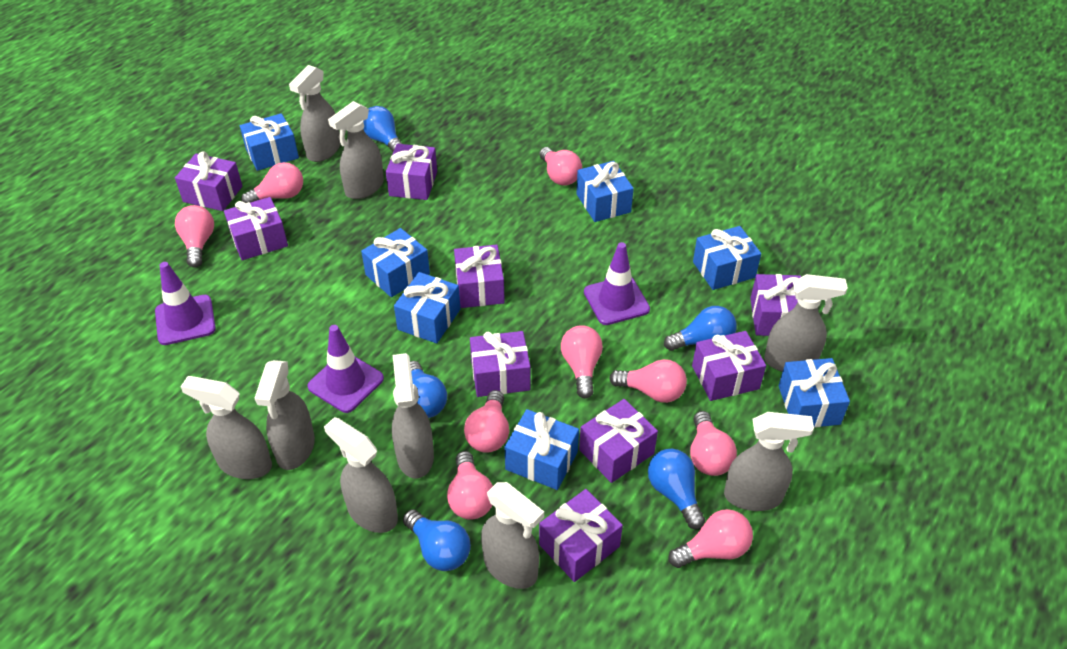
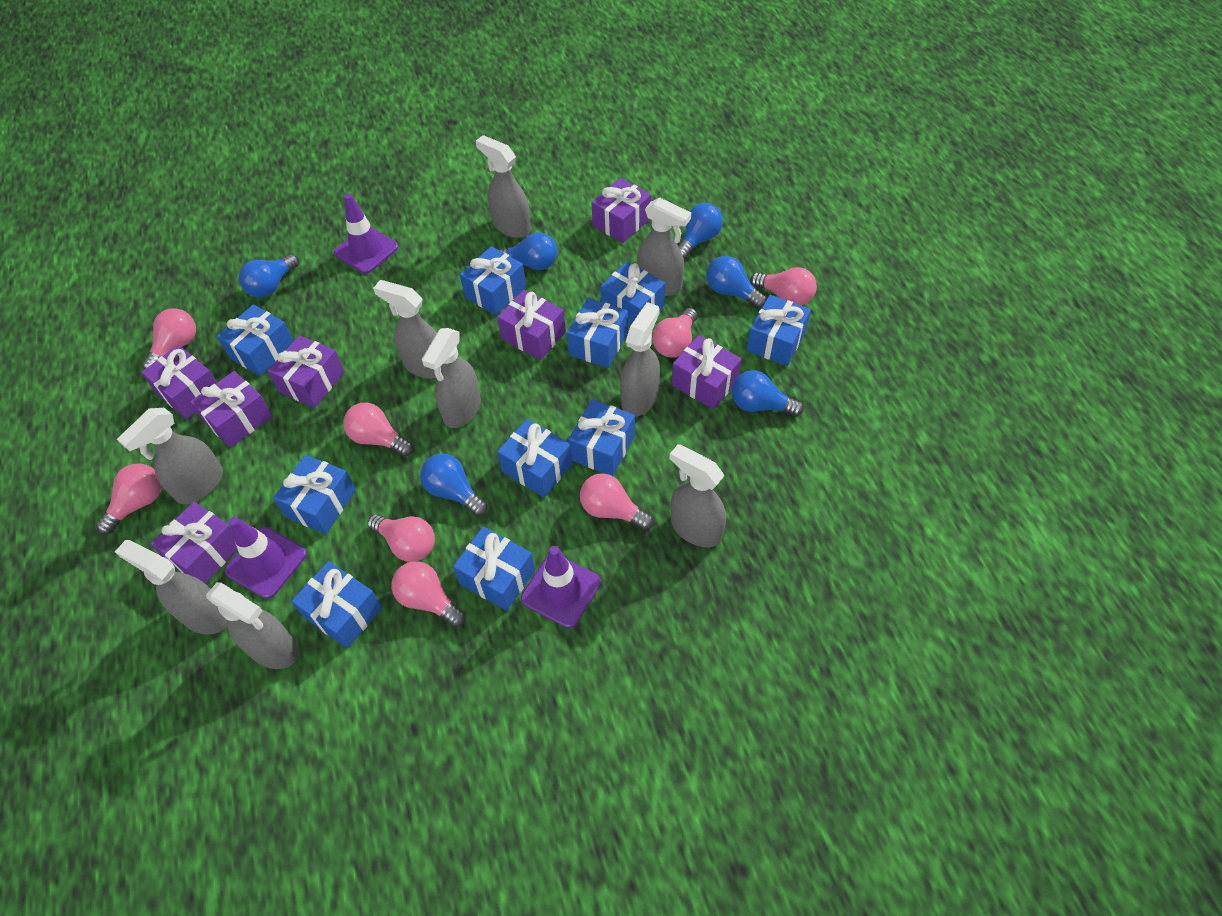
blue gift: [240,113,299,171] [361,228,430,297] [394,272,460,343] [505,409,579,490] [576,161,634,222] [693,226,761,290] [778,358,850,428] = 7 -> [217,304,293,376] [273,455,356,534] [291,561,382,648] [453,527,535,611] [460,246,526,315] [497,419,573,497] [567,298,628,368] [568,399,635,476] [600,261,665,326] [747,295,811,366] = 10
blue light bulb: [363,106,403,152] [403,509,471,571] [410,361,447,418] [648,449,705,529] [664,306,737,351] = 5 -> [239,254,299,298] [420,454,487,516] [498,232,558,270] [678,203,723,260] [706,256,767,308] [732,370,804,416] = 6
pink light bulb: [175,205,214,268] [241,162,303,203] [447,451,493,520] [464,390,509,453] [539,147,582,185] [561,325,603,398] [609,359,687,403] [668,509,753,568] [690,411,737,476] = 9 -> [95,463,162,535] [142,308,196,370] [343,402,413,456] [367,514,435,562] [391,561,466,627] [580,473,654,530] [652,308,697,358] [750,267,817,306] = 8
purple gift: [175,151,242,211] [224,197,288,260] [386,144,437,200] [454,245,505,308] [470,331,531,397] [539,489,623,582] [579,399,658,483] [692,331,766,401] [750,274,801,336] = 9 -> [141,345,217,419] [150,502,238,583] [190,371,273,448] [268,335,345,408] [498,290,566,360] [591,178,651,243] [672,335,742,409] = 7

